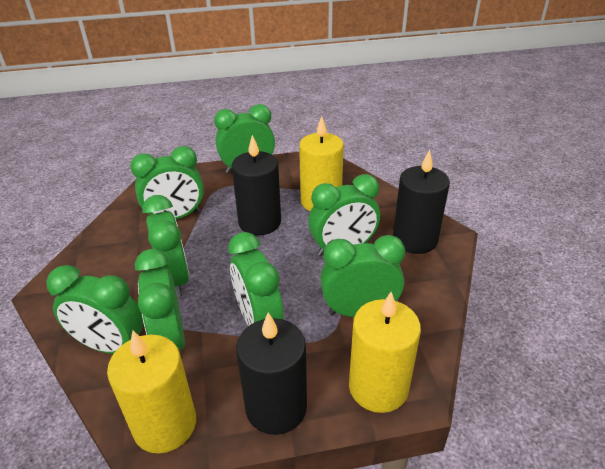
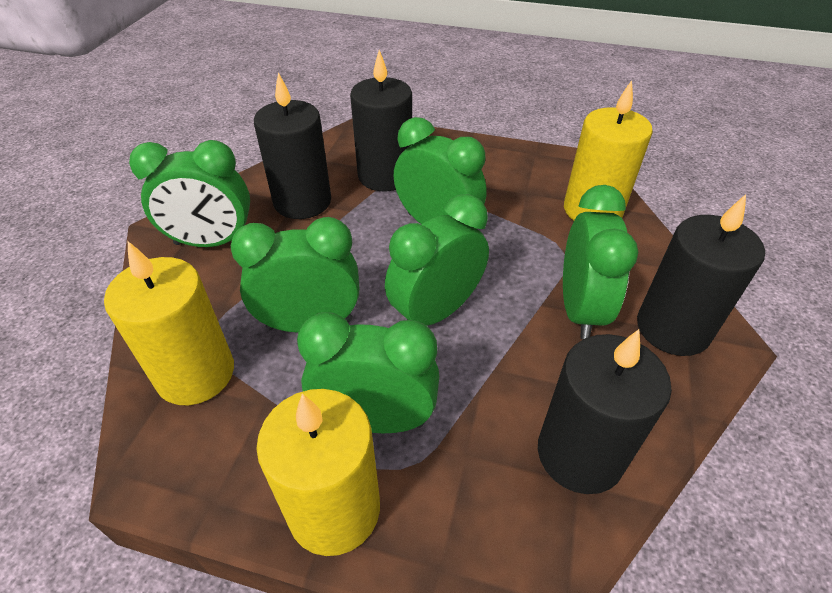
black candle: [232,135,281,235] [236,312,307,435] [393,150,450,254] = 3 -> [254,72,331,219] [350,50,412,191] [538,329,672,494] [637,194,765,356] = 4
green clock: [46,265,143,354] [130,146,204,219] [135,249,185,351] [142,195,189,298] [214,104,275,174] [228,232,283,326] [308,174,380,256] [320,235,405,317] = 8 -> [129,140,250,247] [231,217,359,333] [297,312,439,433] [385,194,489,326] [394,117,487,224] [563,185,638,339] = 6

